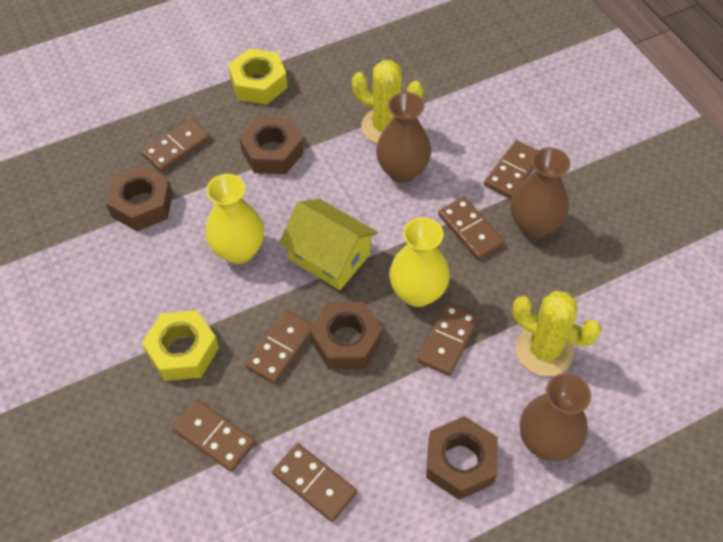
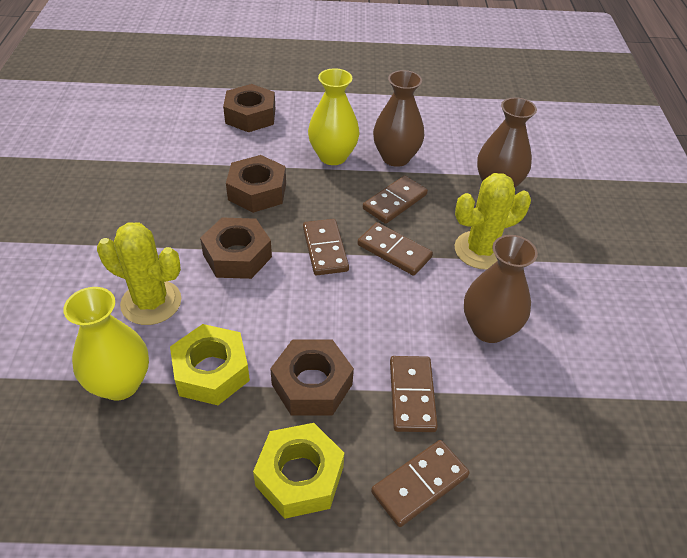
brown domino: [142,119,211,172] [172,400,256,472] [245,310,313,384] [272,443,357,522] [417,302,479,376] [438,197,505,260] [484,140,538,199] = 7 -> [303,219,349,275] [358,222,433,276] [363,176,428,224] [371,440,470,527] [390,356,438,432] = 5
yellow house: [279,199,378,290] = 1 -> none = 0

